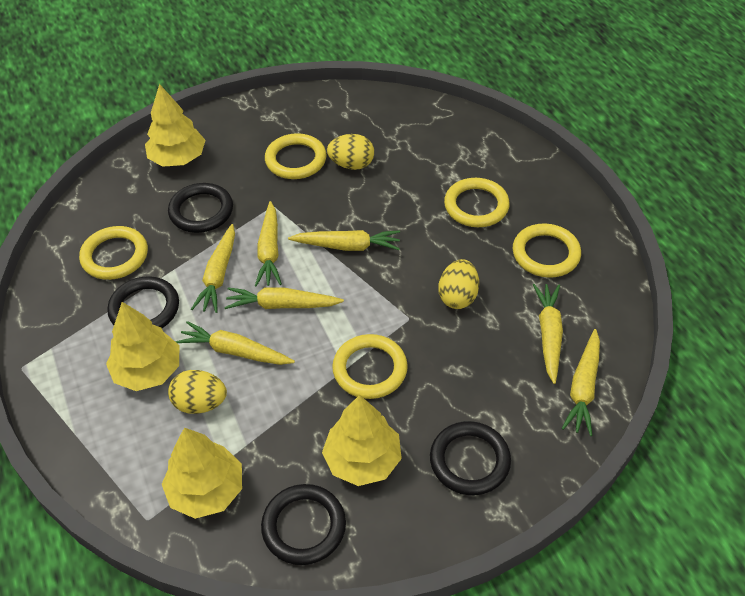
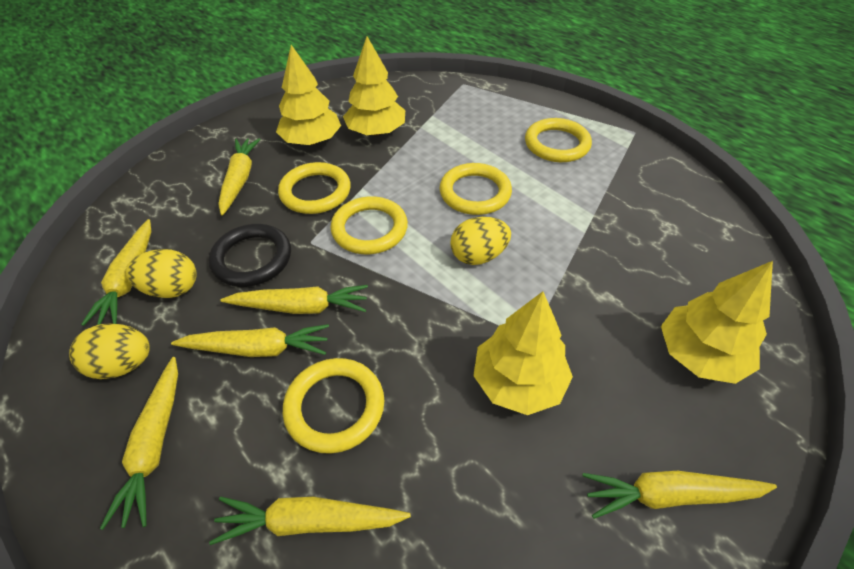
black ring: [107,276,179,328] [168,183,233,233] [261,484,346,565] [430,421,511,495] = 4 -> [208,224,291,287] = 1

